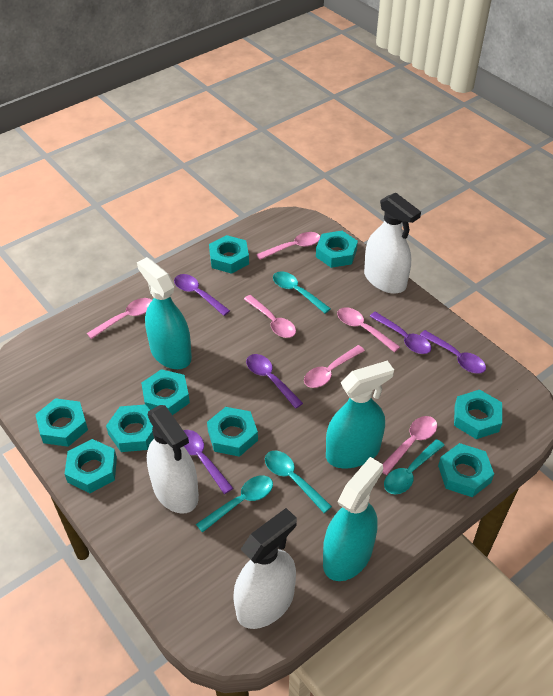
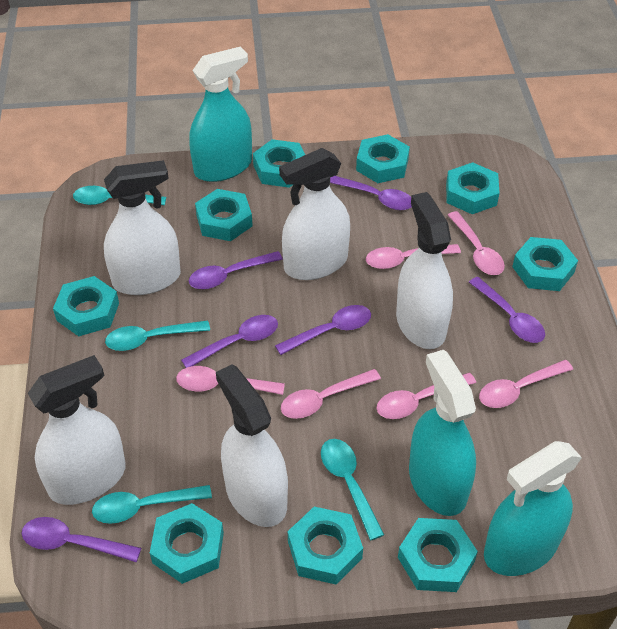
purple spoon: [174,274,230,316] [183,430,233,494] [246,354,303,409] [369,312,432,354] [420,330,486,374] = 5 -> [21,517,141,562] [181,315,278,368] [189,251,283,289] [275,305,371,355] [330,176,412,210] [469,277,545,343] = 6
white spray bottle: [147,405,199,514] [233,508,297,629] [364,193,421,294] = 3 -> [28,355,126,505] [104,160,181,295] [216,364,288,527] [279,148,350,280] [396,192,453,349] = 5

